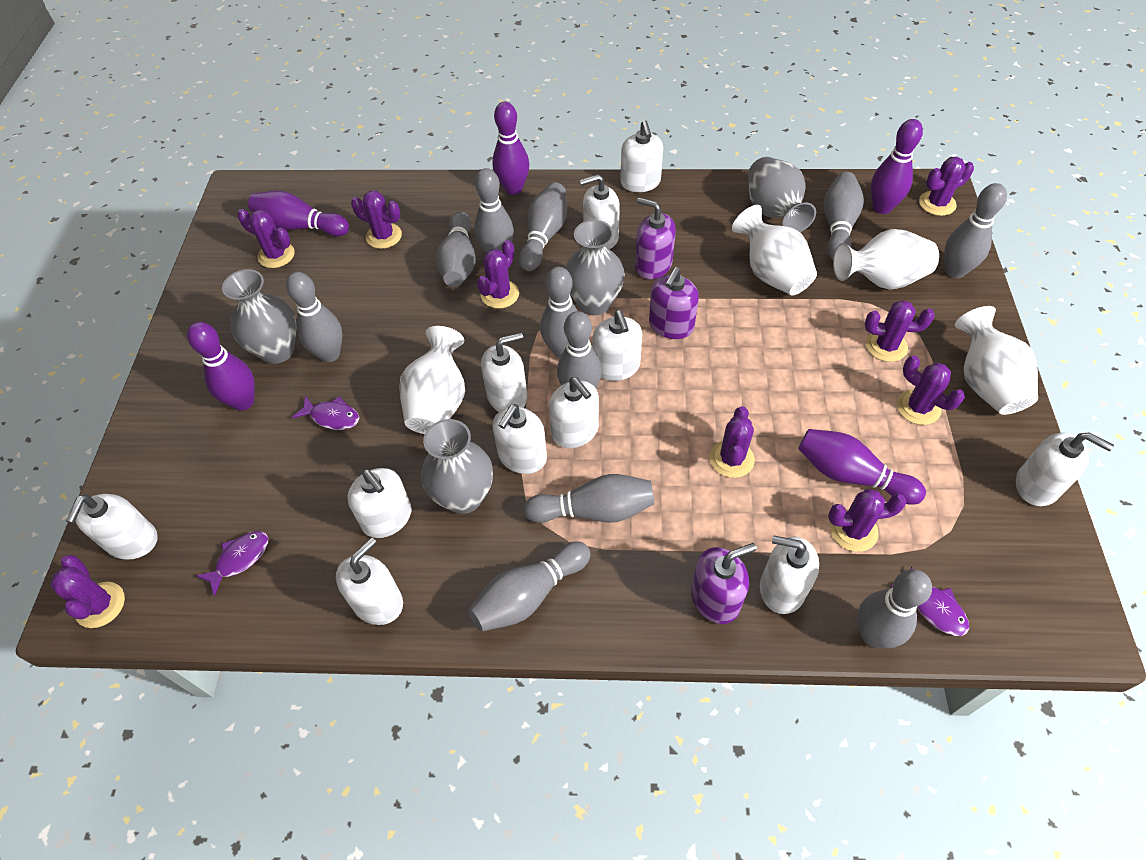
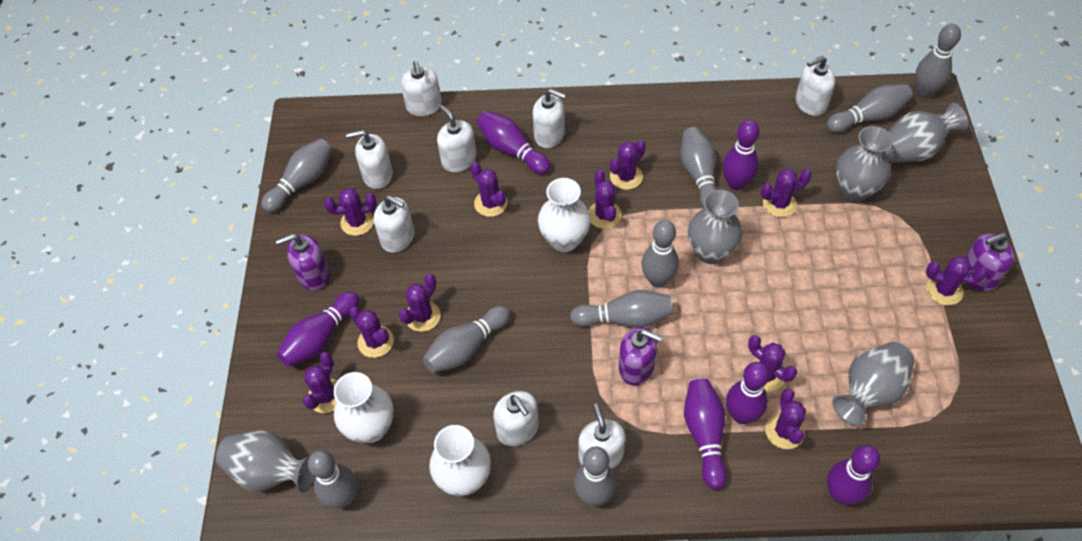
grey bowling pin: [286,272,343,362] [436,212,476,287] [468,542,591,632] [474,168,514,253] [519,182,567,271] [523,474,654,523] [540,267,578,358] [557,311,602,388] [824,172,864,260] [857,569,932,648] [944,183,1007,278] = 11 -> [261,138,333,213] [308,450,357,508] [423,306,510,373] [570,290,672,328] [574,447,616,506] [641,220,679,288] [680,127,717,208] [826,84,913,133] [915,24,961,97] = 9
grey vase: [222,269,297,364] [421,419,493,514] [565,220,625,315] [748,157,816,232] = 4 -> [216,431,316,493] [688,189,742,264] [832,342,914,425] [836,126,893,202] [883,103,968,163] = 5
purple bowling pin: [187,322,255,411] [248,191,349,236] [492,102,529,195] [798,429,926,505] [871,119,923,214] = 5 -> [277,291,360,367] [477,111,550,175] [684,378,727,489] [723,120,760,191] [726,362,769,424] [827,445,880,505] = 6
purple cactus: [50,555,125,628] [237,209,295,268] [351,191,402,249] [477,240,519,309] [710,406,755,478] [828,489,906,552] [865,300,935,362] [897,355,965,425] [919,157,974,216] = 9 -> [302,352,337,413] [324,188,377,236] [349,307,394,358] [399,274,441,332] [470,162,507,217] [588,170,622,229] [610,140,646,190] [748,335,797,391] [761,169,812,217] [765,389,806,449] [926,257,988,306] = 11
purple fish: [196,531,268,596] [292,396,359,430] [891,566,969,636] = 3 -> none = 0
white soap dispenser: [66,494,158,560] [336,537,403,625] [347,468,412,538] [481,332,528,412] [493,404,547,474] [549,377,599,448] [579,174,620,249] [592,310,642,381] [620,120,663,192] [760,535,819,614] [1016,432,1114,506] = 11 -> [346,130,393,189] [373,195,414,253] [401,61,442,116] [437,105,477,172] [493,391,539,446] [533,89,566,148] [579,404,625,469] [795,56,836,116] = 8
white vase: [399,326,465,434] [732,205,817,296] [833,229,939,290] [955,306,1038,415] = 4 -> [333,372,394,443] [429,425,491,496] [538,178,591,252] = 3

